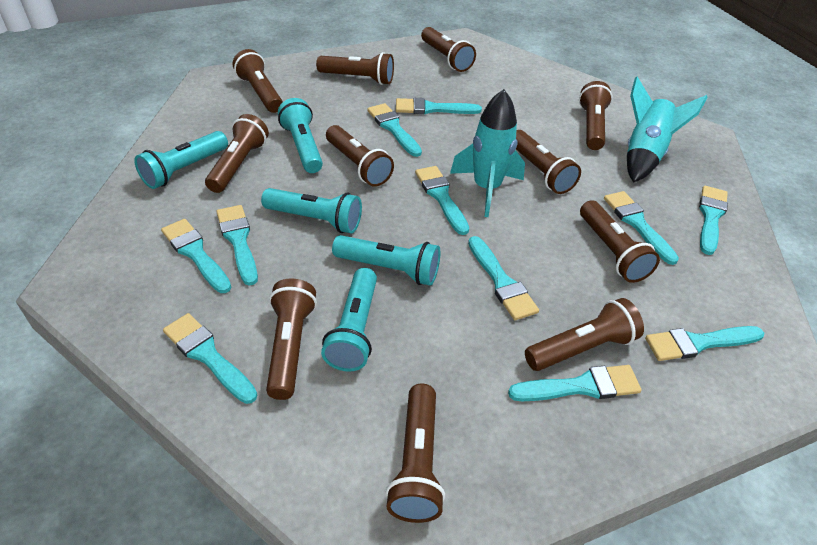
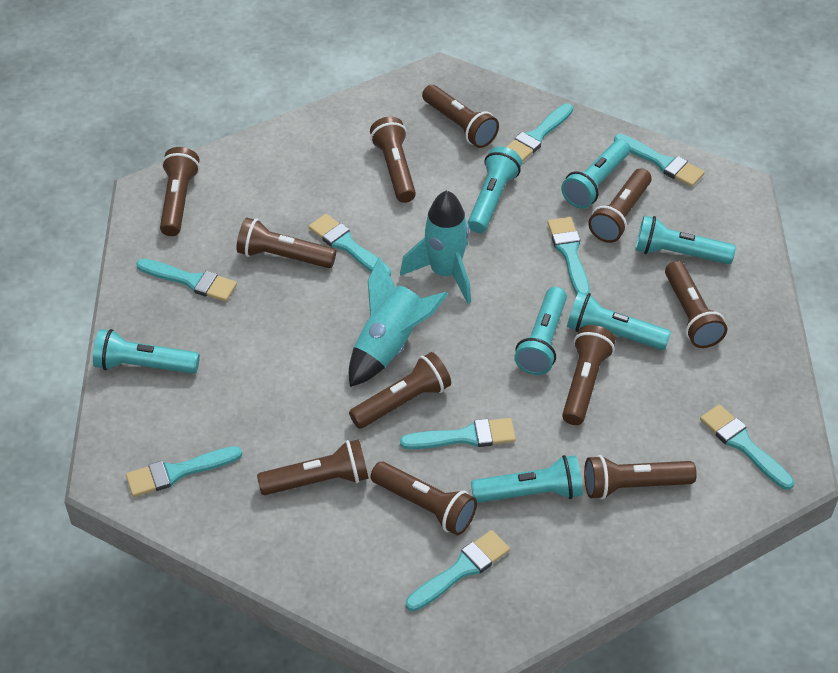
turquoise brush: [161,219,232,293] [163,313,257,404] [217,205,258,286] [367,103,422,157] [396,98,482,114] [415,166,469,235] [468,236,539,320] [508,365,642,401] [604,191,679,265] [645,326,764,361] [699,186,728,255] = 11 -> [126,446,242,497] [136,259,237,302] [309,214,391,276] [400,418,516,449] [406,530,510,612] [507,103,573,162] [548,217,590,294] [614,134,705,187] [700,404,794,490] = 9
turquoise flashlight: [134,131,228,189] [261,188,362,234] [278,98,323,173] [321,268,377,372] [332,235,440,286] = 5 -> [93,329,200,374] [467,146,522,233] [471,455,583,503] [514,287,567,375] [561,139,630,209] [567,291,671,350] [635,215,736,264] = 7

